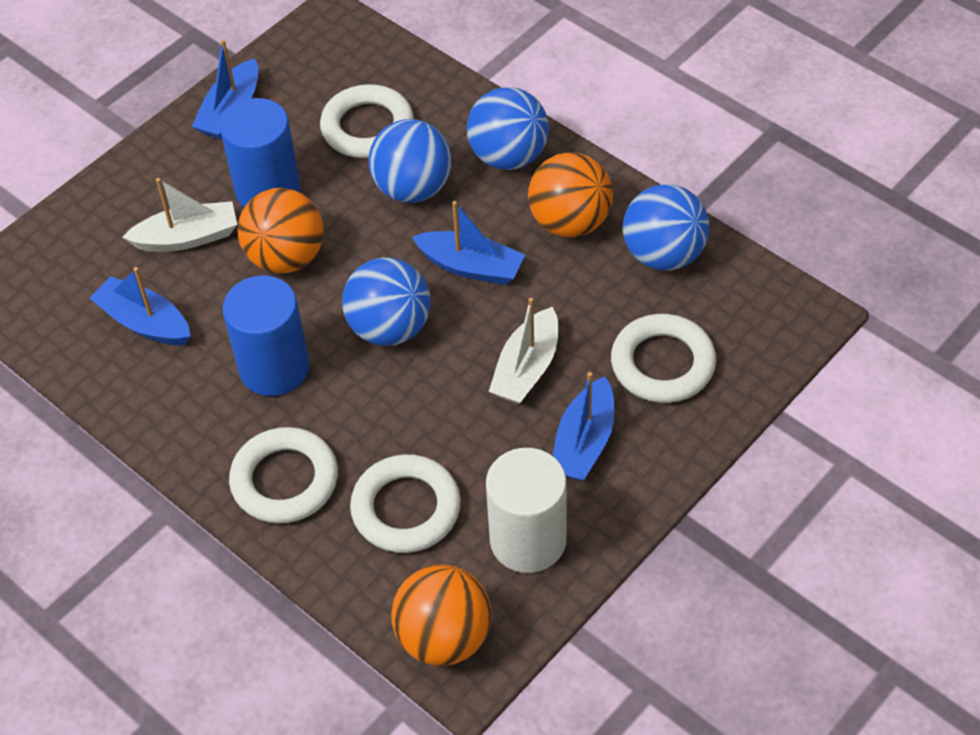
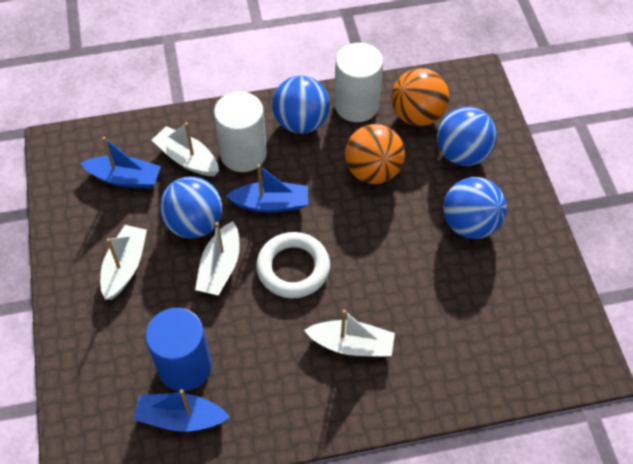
blue boat: [89,267,191,345] [192,39,259,140] [412,201,525,285] [553,372,615,481] = 4 -> [81,137,161,188] [134,389,230,432] [226,164,308,213] = 3
blue cylinder: [220,98,301,207] [222,276,310,396] = 2 -> [146,308,211,391] = 1
orange ball: [237,188,324,273] [391,564,491,666] [528,152,613,237] = 3 -> [345,124,405,184] [391,68,449,126] = 2
white boat: [122,178,237,252] [489,298,558,404] = 2 -> [100,225,147,300] [152,122,219,176] [195,221,240,296] [304,310,395,357] = 4
white cylinder: [486,448,566,573] = 1 -> [214,91,267,172] [335,43,383,122] = 2
white ring: [229,427,338,524] [320,84,414,158] [350,454,461,553] [611,314,716,403] = 4 -> [256,232,330,298] = 1

